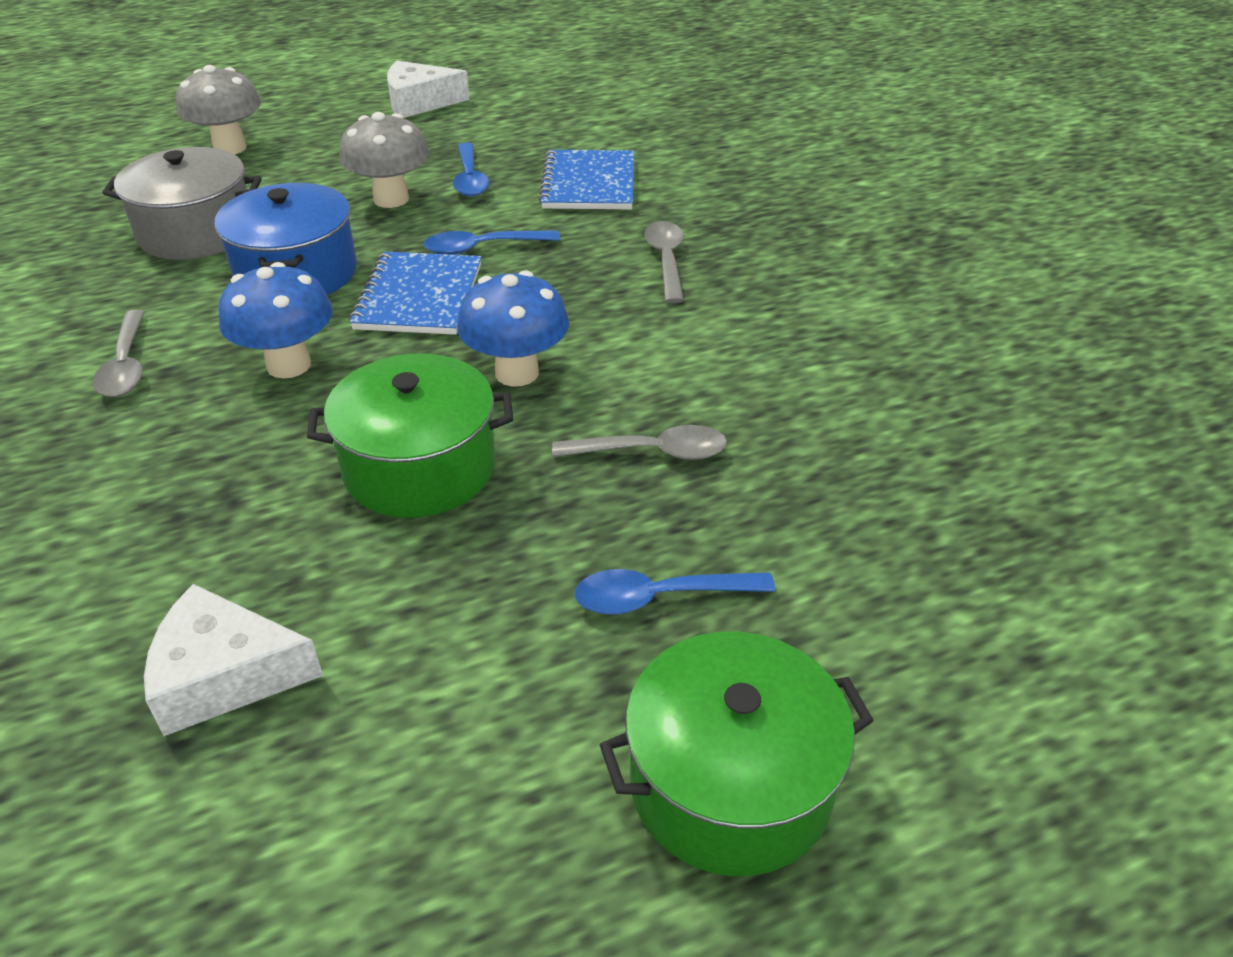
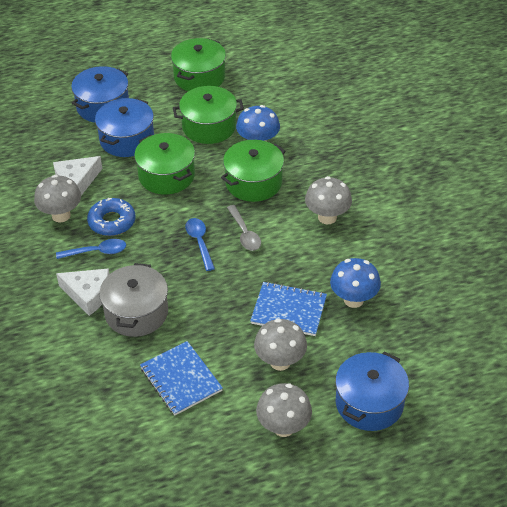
blue donut: none = 0 -> [87,198,136,236] = 1
blue pot: [215,183,357,295] = 1 -> [71,66,129,123] [95,98,154,157] [335,351,409,431] = 3
blue spoon: [424,231,560,255] [453,142,489,197] [575,569,775,615] = 3 -> [56,239,126,259] [185,218,215,271] = 2
green pot: [307,353,513,518] [600,632,874,876] = 2 -> [134,133,195,195] [171,38,226,91] [173,86,244,144] [221,140,286,202] = 4
grey mushroom: [176,65,261,154] [339,112,429,208] = 2 -> [34,175,81,223] [254,318,307,371] [256,383,312,437] [305,176,352,224] = 4
grey spoon: [93,309,145,397] [552,425,727,460] [644,221,684,303] = 3 -> [227,205,261,251] = 1

